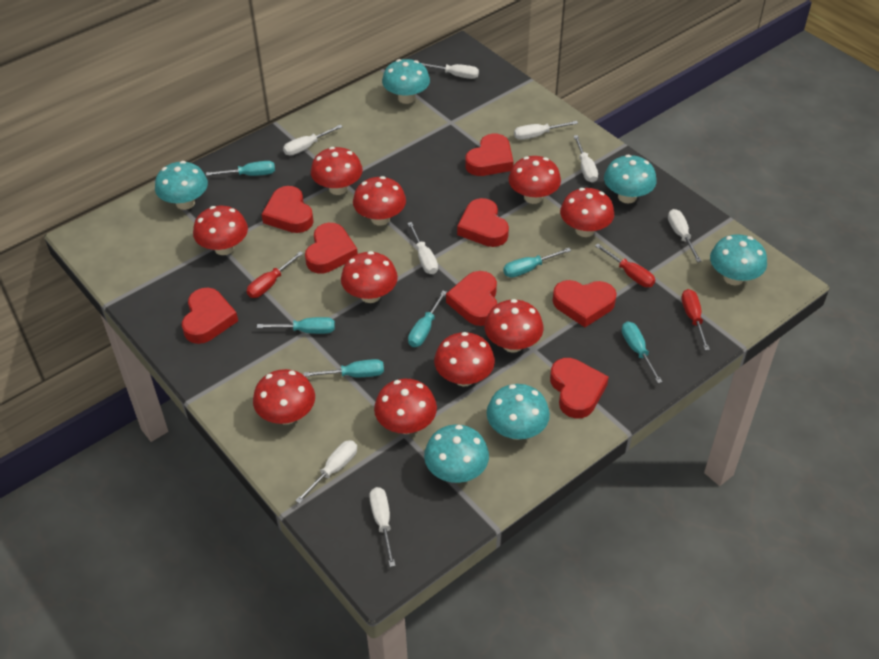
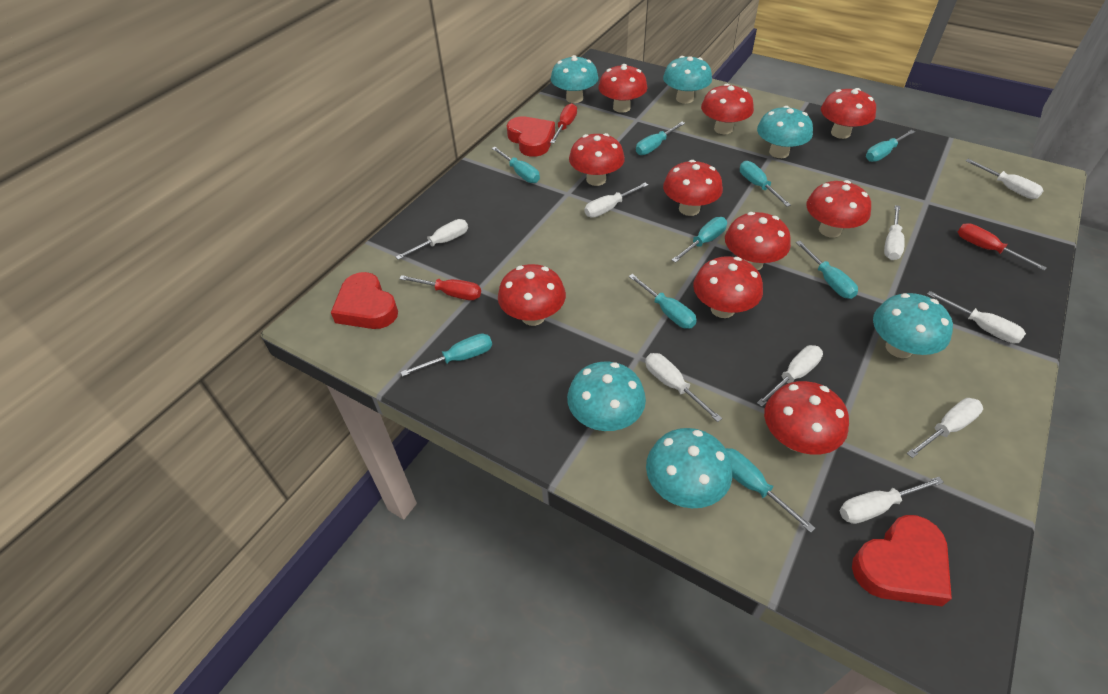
red heart: [182,288,238,344] [262,186,314,233] [305,223,358,274] [446,271,497,326] [457,198,509,247] [465,134,514,176] [550,358,609,418] [553,280,617,327] = 8 -> [331,272,398,329] [507,116,555,157] [852,515,952,606] = 3
turquoise screwdriver: [206,161,275,176] [257,317,335,334] [303,359,384,377] [408,291,447,347] [503,248,571,278] [622,322,662,383] = 6 -> [401,334,492,377] [492,147,540,183] [629,274,697,329] [636,122,685,155] [672,217,727,263] [726,448,815,533] [740,161,791,207] [796,241,858,299] [866,130,915,162] = 9
white screwdriver: [283,125,343,156] [295,440,357,504] [369,487,395,567] [407,222,438,274] [421,63,479,79] [514,121,578,140] [574,135,598,183] [668,209,702,262] = 8 -> [396,219,468,260] [584,182,648,218] [645,353,722,422] [757,345,823,407] [840,477,944,524] [884,205,905,260] [907,398,983,458] [927,291,1026,343] [965,159,1044,199] = 9

